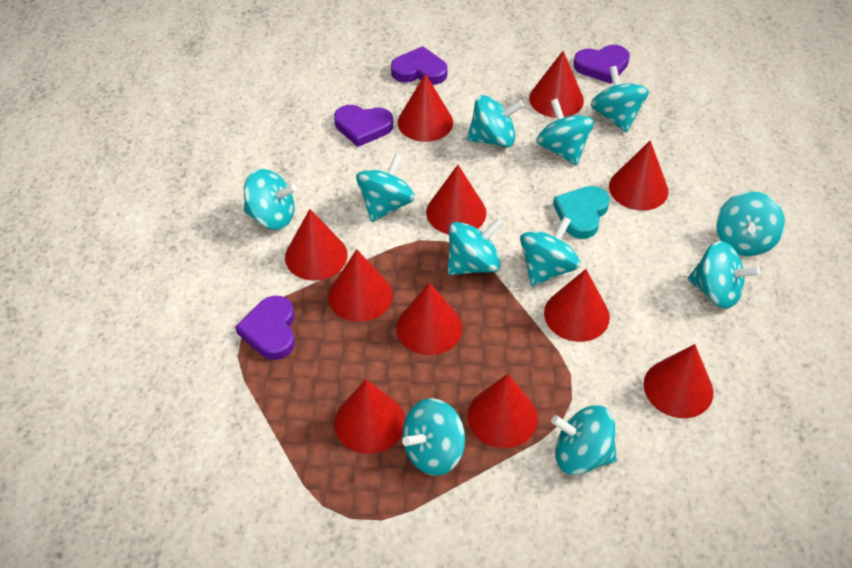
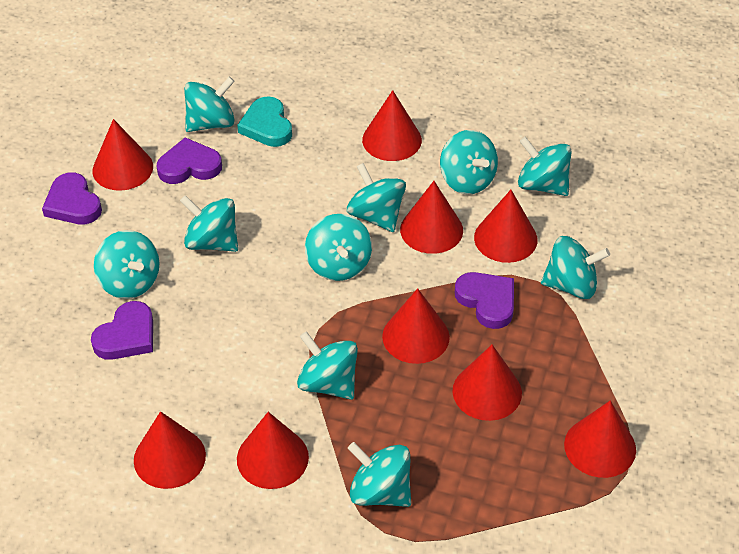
red cone: [285,209,348,280] [328,249,393,322] [334,379,405,454] [396,282,463,355] [398,73,453,142] [426,165,486,234] [467,374,538,448] [529,51,584,118] [544,269,610,342] [609,140,668,211] [644,344,714,418] = 11 -> [92,119,153,191] [134,411,206,489] [237,412,309,489] [362,90,422,161] [382,288,450,364] [400,181,463,254] [452,345,522,421] [474,190,538,263] [564,400,636,478] = 9
turquoise spinning top: [244,169,297,230] [356,153,415,222] [402,398,465,476] [448,218,503,275] [467,95,524,147] [520,217,580,286] [536,99,594,165] [551,405,617,475] [591,66,649,133] [688,241,761,309] [716,191,785,256] = 11 -> [94,230,159,299] [180,195,238,252] [184,77,235,132] [297,331,358,400] [305,214,372,281] [347,163,406,232] [348,442,411,507] [440,130,498,194] [518,137,572,196] [541,236,610,299] = 10

